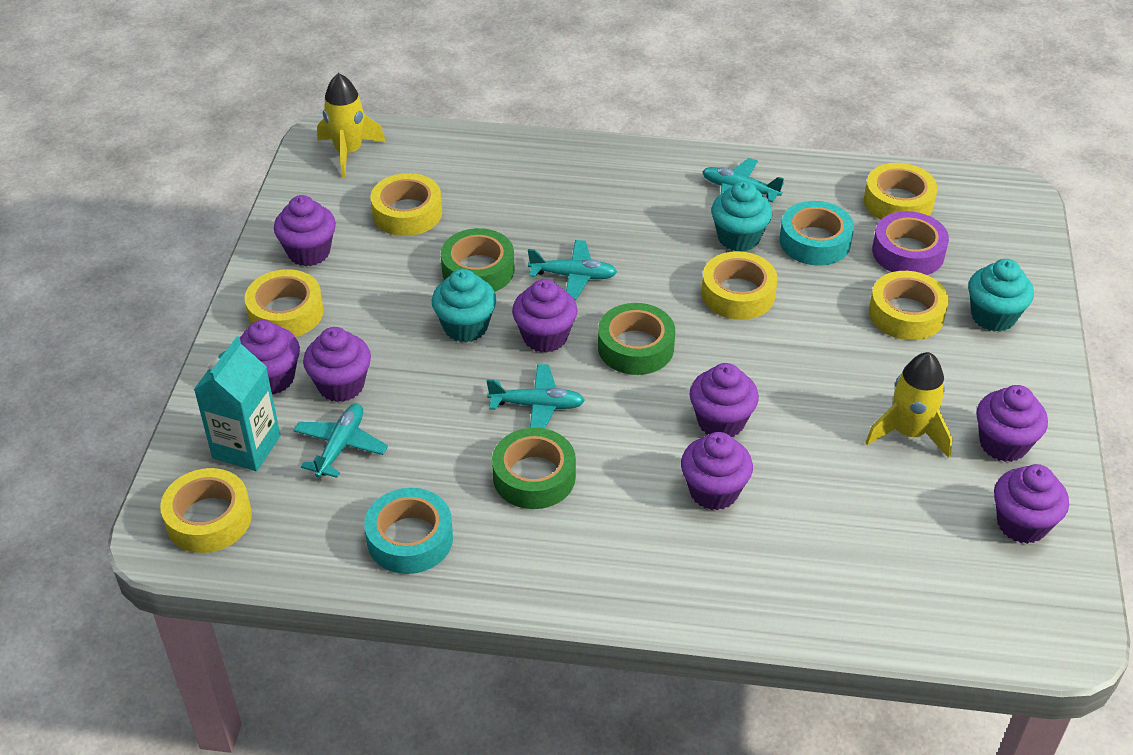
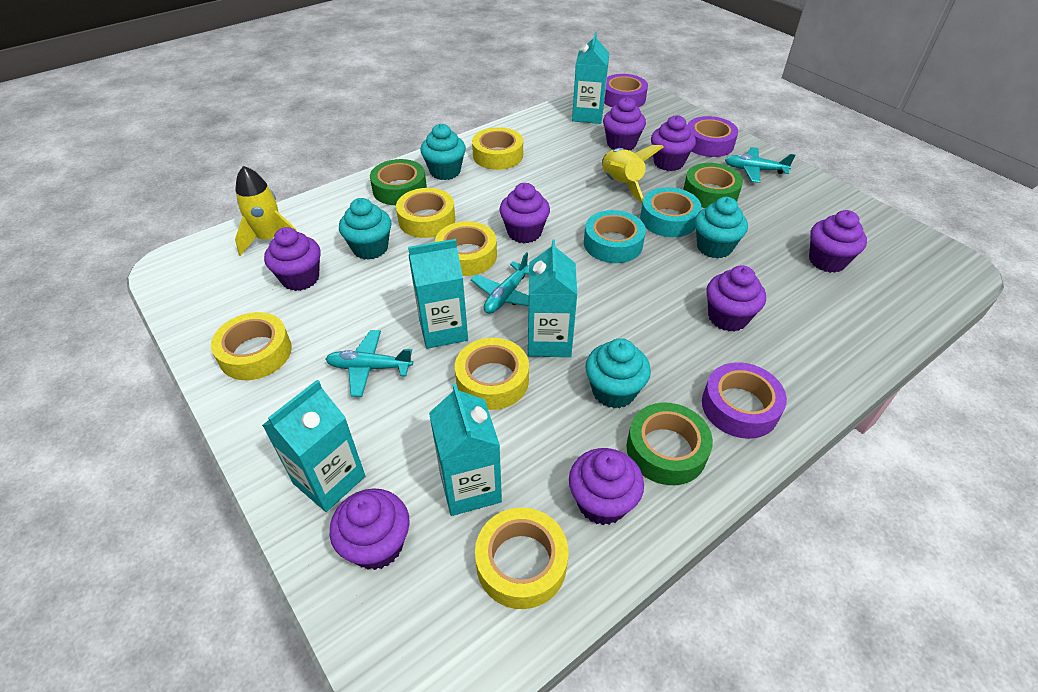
purple tape: [872,211,949,275] = 1 -> [604,74,648,107] [688,116,738,157] [702,362,787,439] = 3
turquoise carton: [194,336,281,471] = 1 -> [262,380,365,512] [408,239,468,349] [429,383,502,516] [528,239,577,357] [572,32,609,124] = 5
turquoise cupcake: [432,269,496,342] [711,181,772,252] [968,259,1034,332] = 3 -> [339,198,391,260] [420,124,466,180] [585,338,651,409] [695,197,748,259] = 4
turquoise plane: [293,403,388,478] [487,364,585,429] [528,240,617,300] [702,158,784,202] = 4 -> [326,330,413,397] [471,252,529,314] [725,147,795,183] = 3

